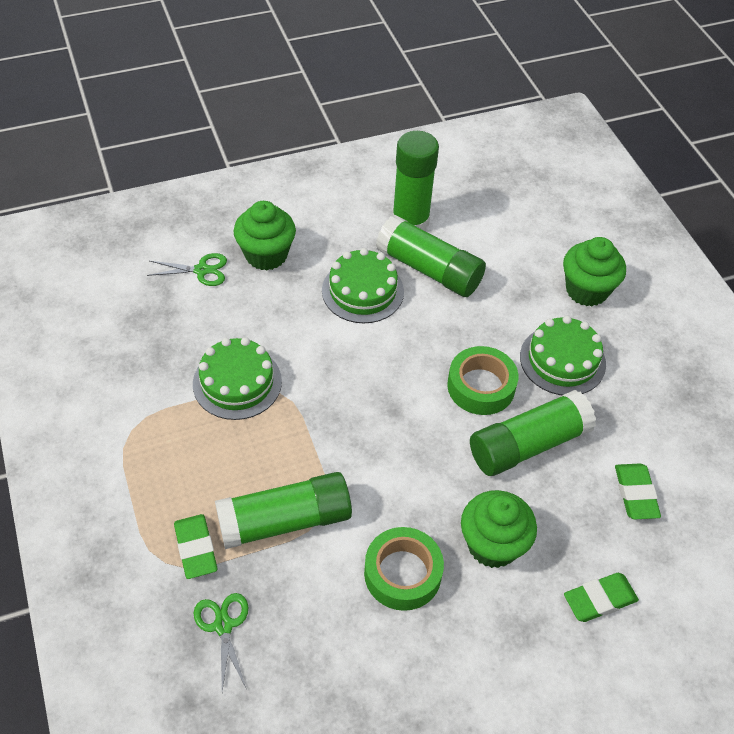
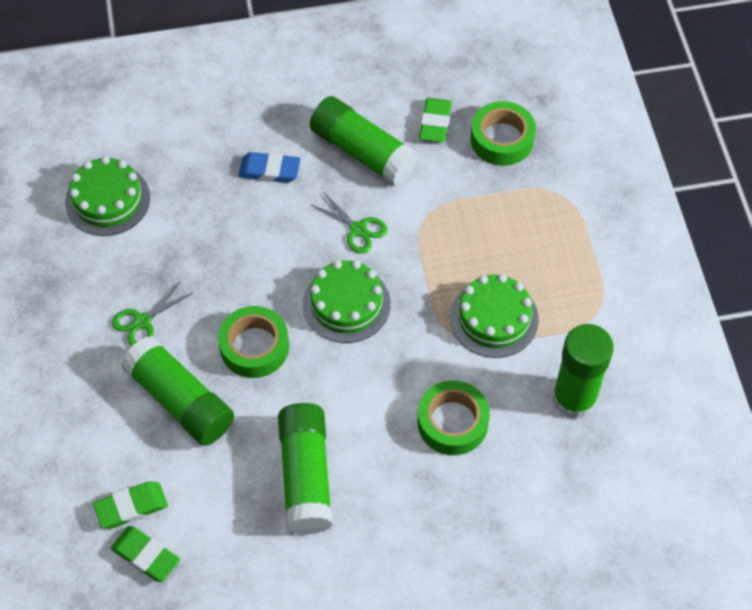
blue eraser: none = 0 -> [238,152,300,183] = 1
green cupcake: [234,201,296,270] [461,490,537,568] [563,237,626,306] = 3 -> none = 0
green tape: [364,527,444,611] [447,346,519,415] = 2 -> [218,306,289,378] [417,380,490,455] [470,101,536,166] = 3

